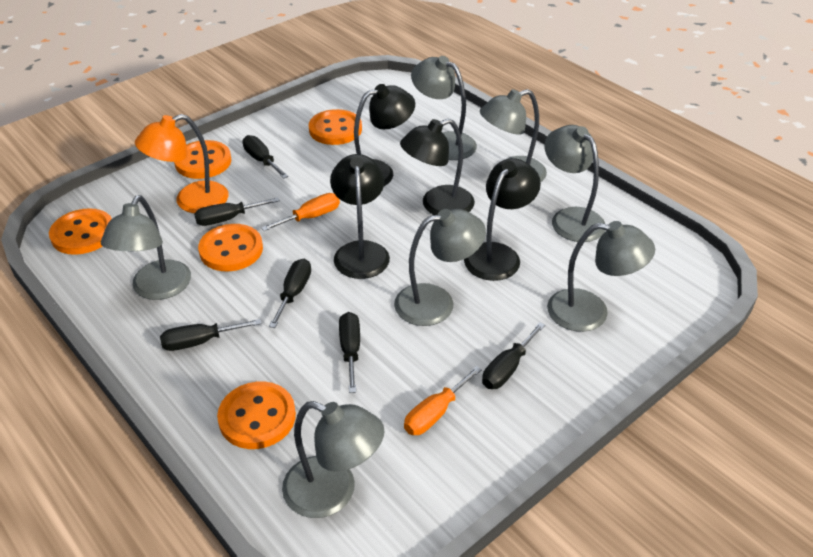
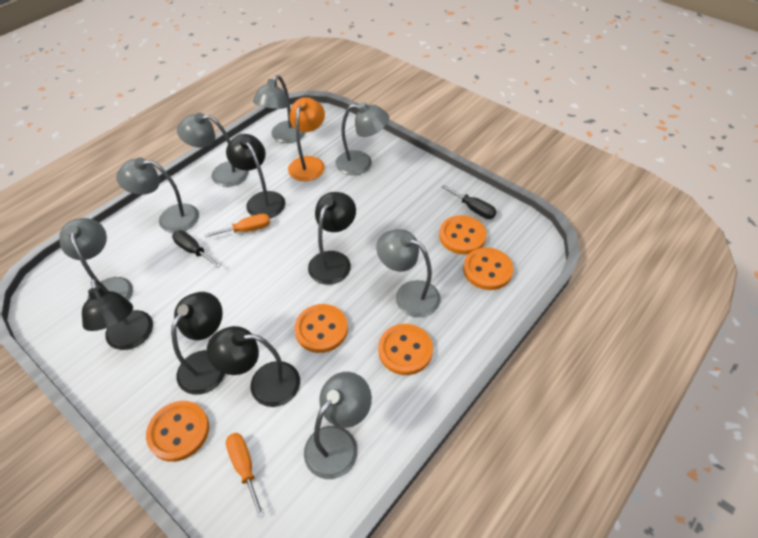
black lamp: [330,154,390,279] [354,84,415,186] [400,118,475,215] [464,158,541,281] = 4 -> [82,278,153,350] [171,292,225,395] [207,326,300,407] [226,134,285,219] [308,192,356,285] = 5
black screwdriver: [160,319,262,351] [194,197,280,226] [243,135,288,179] [269,259,311,328] [339,312,360,393] [482,322,545,389] = 6 -> [172,230,221,268] [442,185,496,219] = 2

